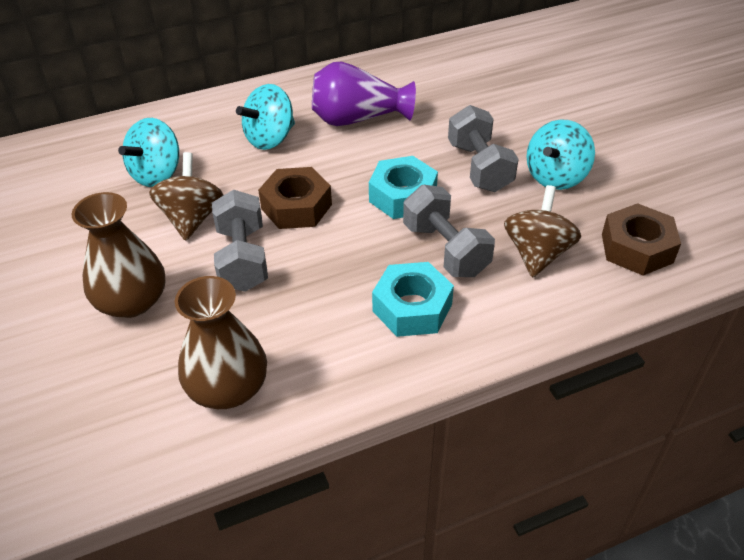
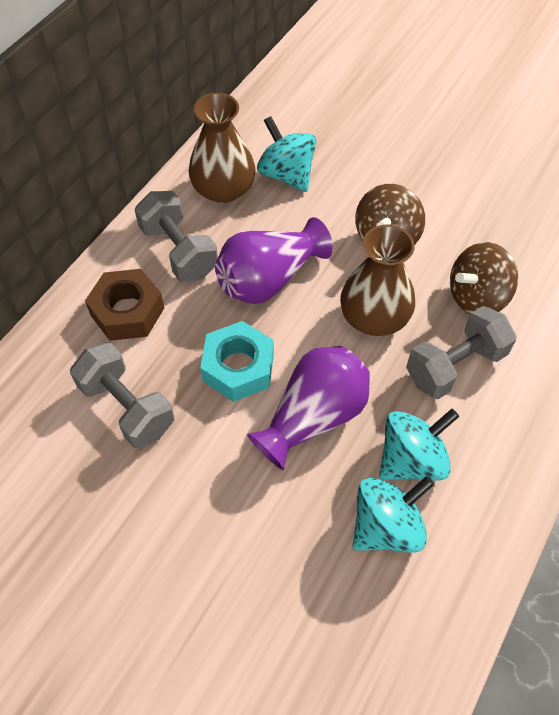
brown nut: [258,167,332,229] [602,203,681,276] = 2 -> [85,269,164,341] = 1
purple vase: [312,61,416,126] = 1 -> [215,217,333,304] [247,346,370,471] = 2
turquoise nut: [369,156,438,219] [372,262,454,337] = 2 -> [200,321,274,402] = 1

